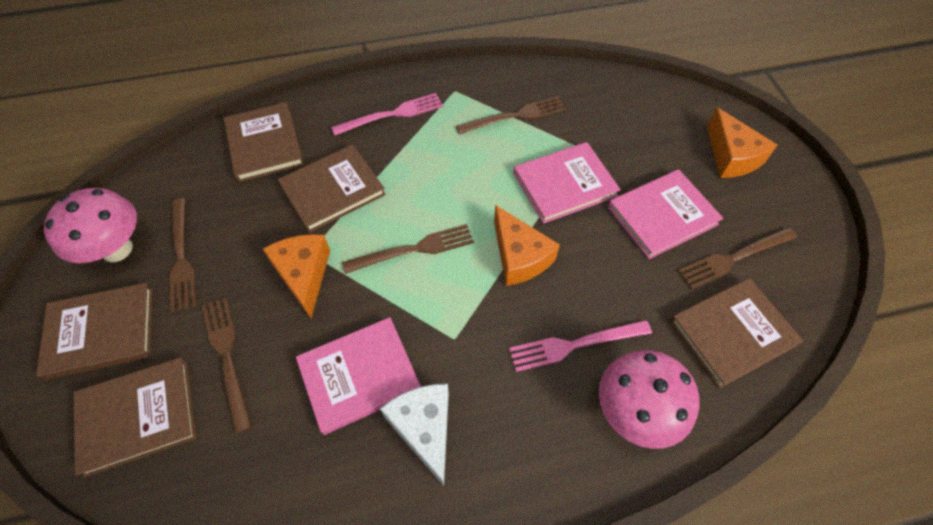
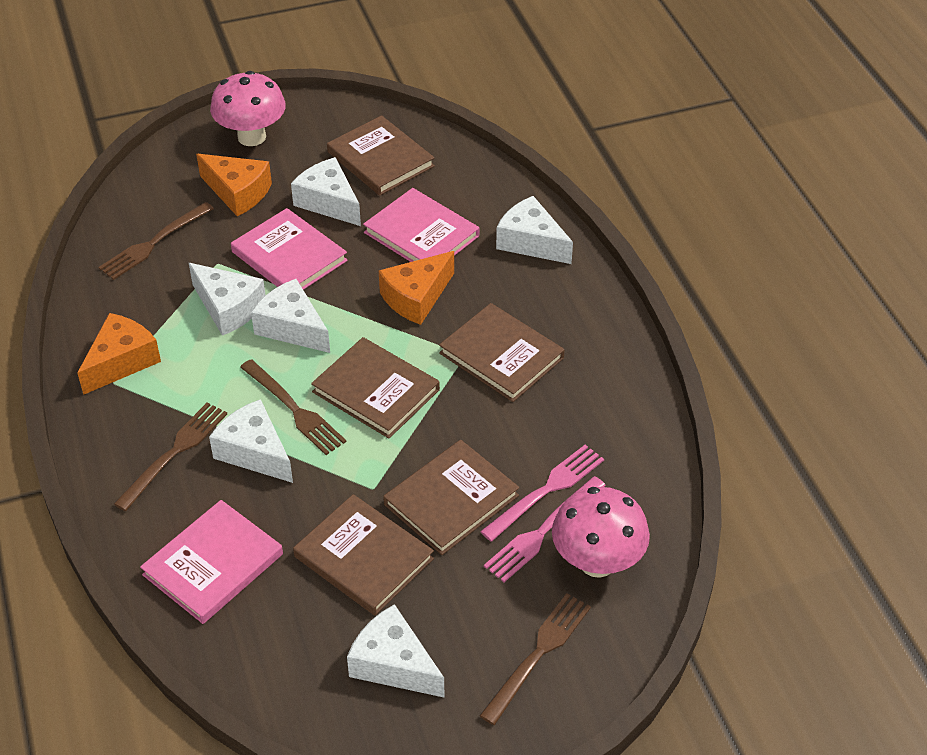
brown fork: [169,198,196,313] [202,297,252,434] [342,224,474,274] [456,96,566,135] [678,227,797,289] = 5 -> [98,202,214,280] [114,402,227,511] [240,359,346,455] [479,593,591,725] = 4
white cheese: [380,384,449,486] = 1 -> [189,263,265,336] [209,399,293,483] [251,279,330,353] [291,157,361,226] [347,604,445,698] [496,196,573,264] = 6

